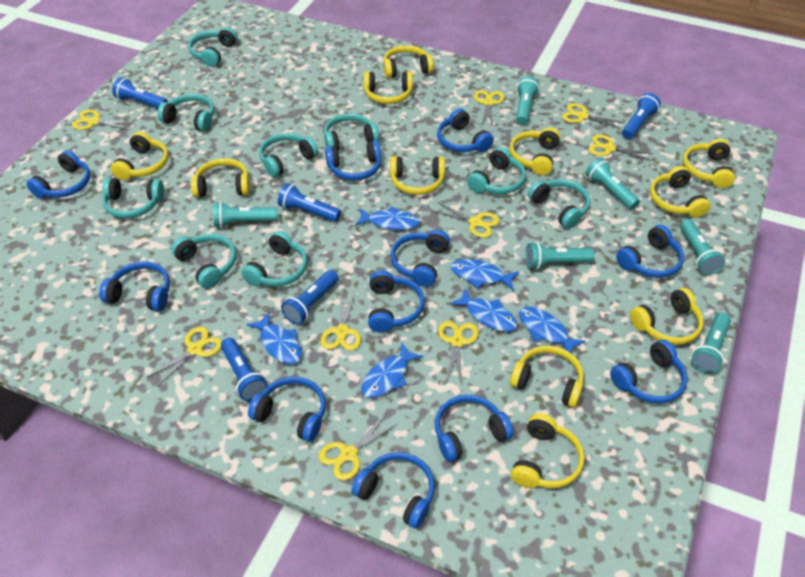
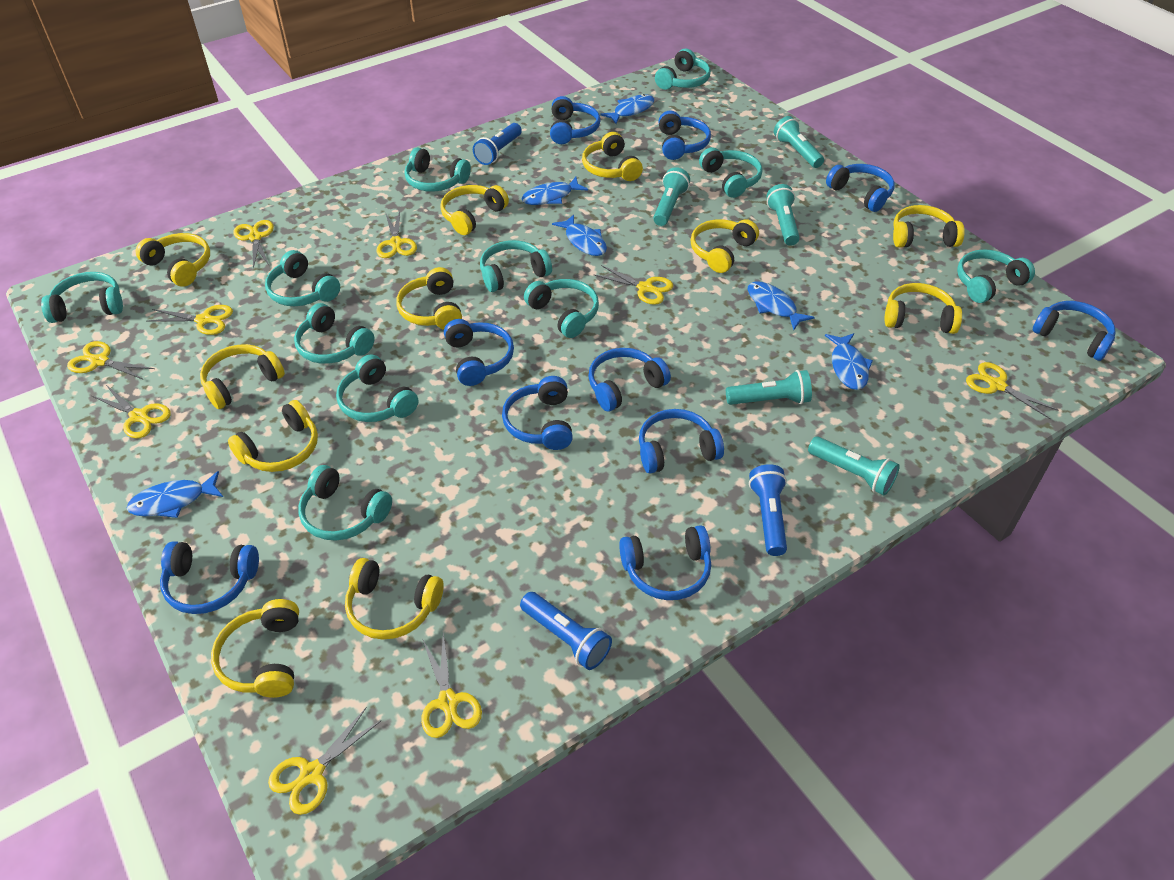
blue flashlight: [112,77,168,108] [221,338,268,401] [278,183,341,222] [281,270,339,325] [622,93,661,139] = 5 -> [473,123,522,165] [520,592,612,670] [749,464,787,556] = 3
blue headphones: [26,150,90,198] [99,261,170,311] [248,377,326,442] [325,140,381,181] [351,452,435,529] [368,270,425,333] [390,230,450,287] [435,395,513,462] [437,108,494,152] [610,340,688,404] [616,225,684,278] = 11 -> [160,541,259,614] [444,319,514,386] [502,376,573,450] [550,96,600,144] [588,348,671,411] [619,525,711,600] [639,409,724,473] [658,110,711,160] [826,164,895,212] [1032,301,1116,361] = 10
turquoise flashlight: [213,201,278,228] [516,76,539,125] [526,242,594,270] [586,158,640,209] [680,219,725,275] [691,313,731,374] = 6 -> [653,167,690,226] [726,370,812,405] [767,184,800,246] [774,116,824,168] [808,436,900,495] = 5
turquoise headphones: [102,178,164,218] [158,94,215,132] [171,234,236,289] [188,27,237,67] [241,231,308,286] [259,133,318,177] [324,113,379,150] [467,147,526,194] [528,179,590,229] = 9 -> [41,272,123,323] [265,250,340,306] [294,303,375,364] [298,465,392,541] [336,354,419,422] [405,147,471,192] [480,240,552,292] [524,279,599,338] [655,48,711,90] [699,147,762,198] [957,249,1035,303] = 11

